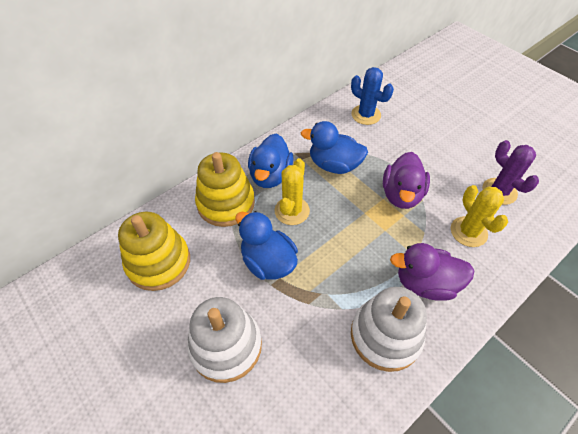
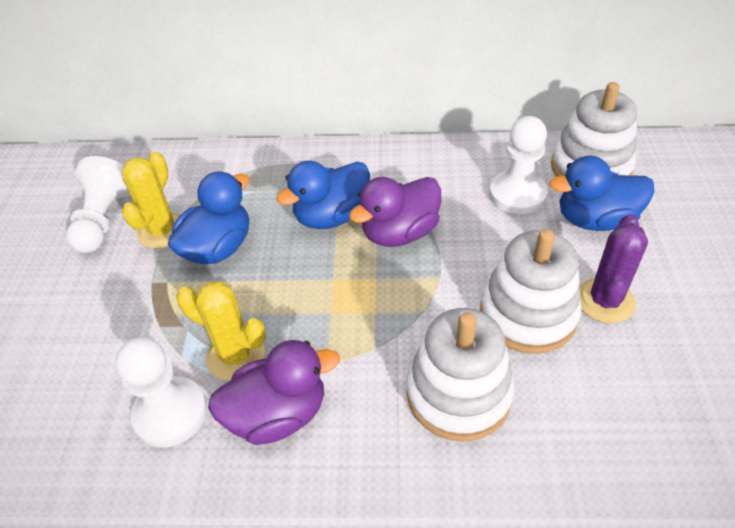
blue cactus: [351,67,394,125] = 1 -> none = 0
white pawn: none = 0 -> [66,156,130,253] [115,337,207,447] [489,116,548,214] = 3
white stacking toy: [187,297,262,383] [351,287,427,372] = 2 -> [406,308,515,442] [480,229,581,354] [551,82,637,177] = 3
yellow stacking toy: [118,212,190,291] [195,152,255,227] = 2 -> none = 0

